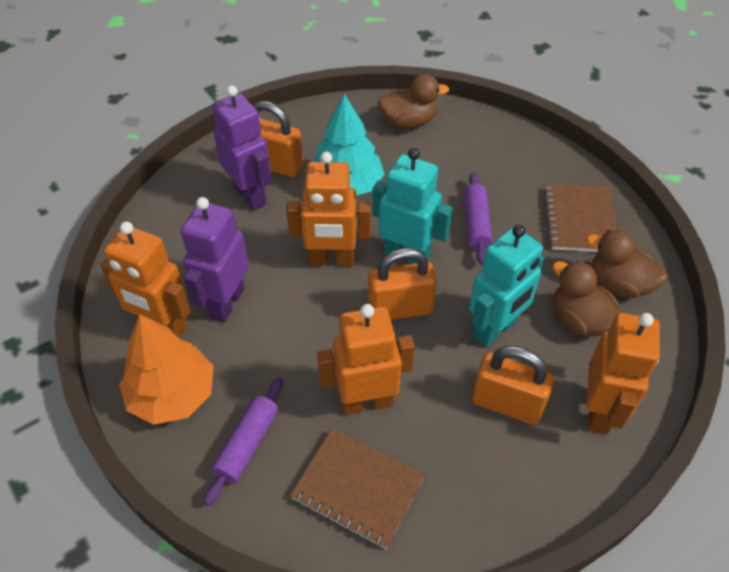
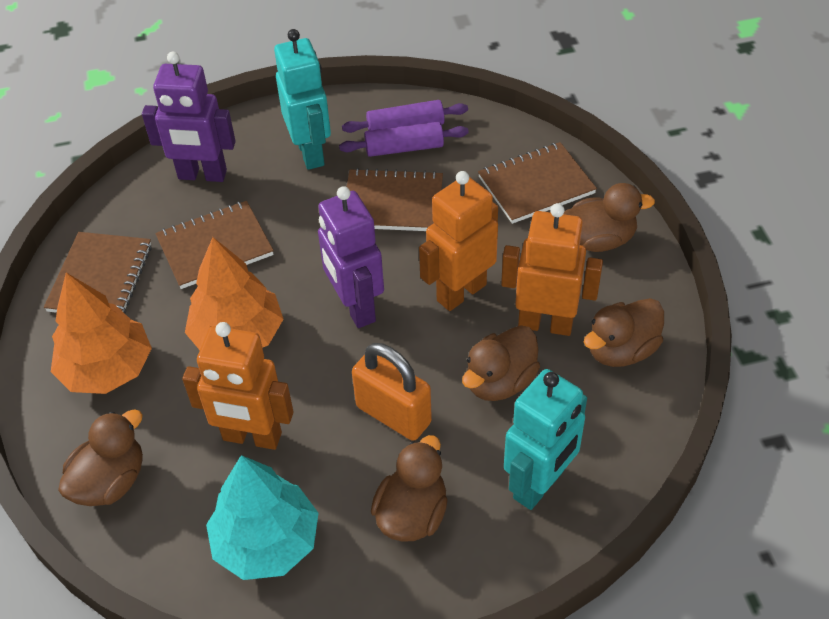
brown duck: [378,74,449,129] [552,261,621,336] [586,230,667,298] = 3 -> [58,409,143,506] [371,435,448,542] [462,325,540,401] [564,183,655,252] [584,298,664,367] = 5
brown notebook: [290,428,425,549] [544,184,617,252] = 2 -> [44,232,152,314] [155,201,274,289] [347,168,443,231] [478,142,597,224] = 4
orange padlock: [253,101,303,177] [368,248,437,320] [472,346,554,425] = 3 -> [352,343,432,441] = 1
orange robot: [101,222,190,338] [286,152,371,266] [317,304,415,415] [587,313,660,434] = 4 -> [182,322,294,450] [419,171,498,311] [501,203,603,336] = 3
orange tree: [119,314,214,425] = 1 -> [51,273,152,394] [185,237,284,350] = 2

